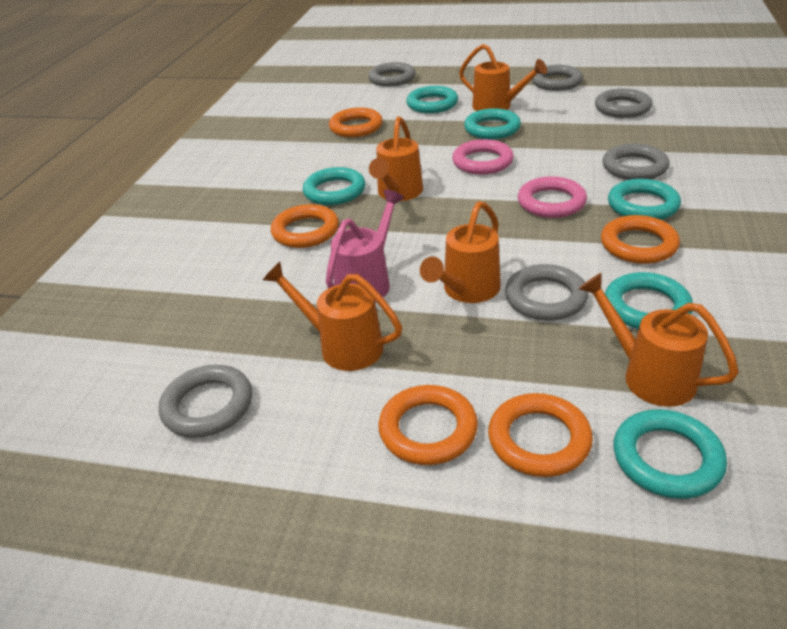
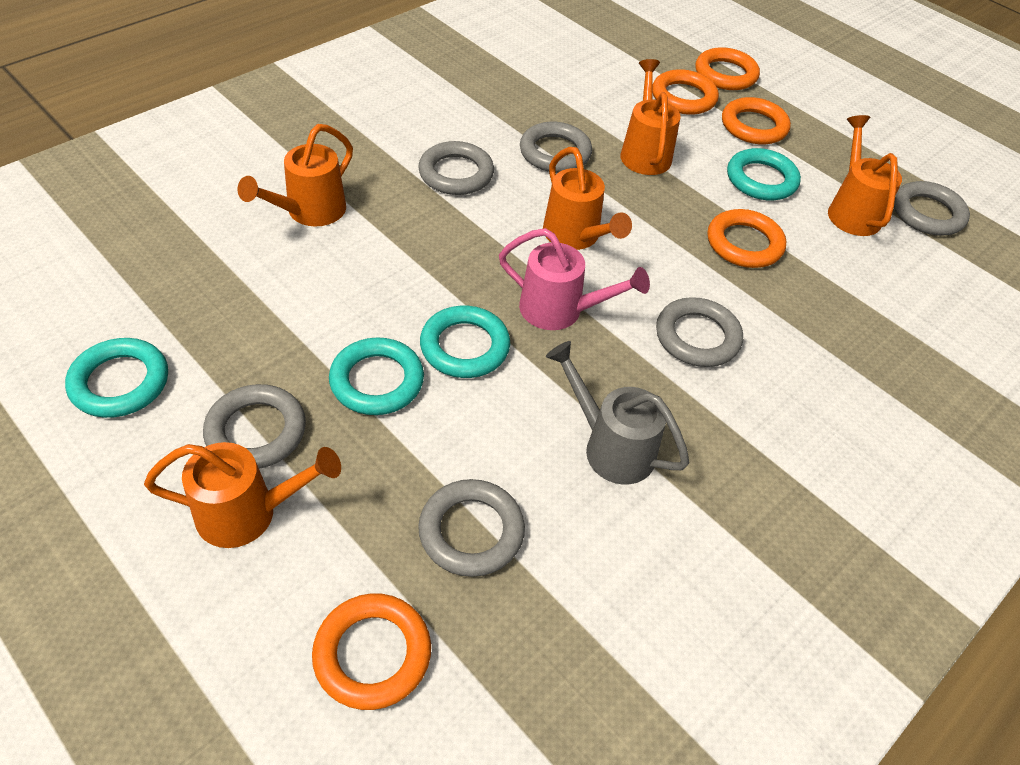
grey watering can: none = 0 -> [546,341,689,485] = 1
pink ring: [452,139,514,175] [518,176,587,218] = 2 -> none = 0
turquoise ring: [303,167,365,205] [406,86,458,113] [464,108,521,139] [605,272,693,329] [608,179,681,220] [613,409,727,499] = 6 -> [65,338,168,418] [329,337,424,415] [420,306,510,378] [727,148,801,200] = 4

